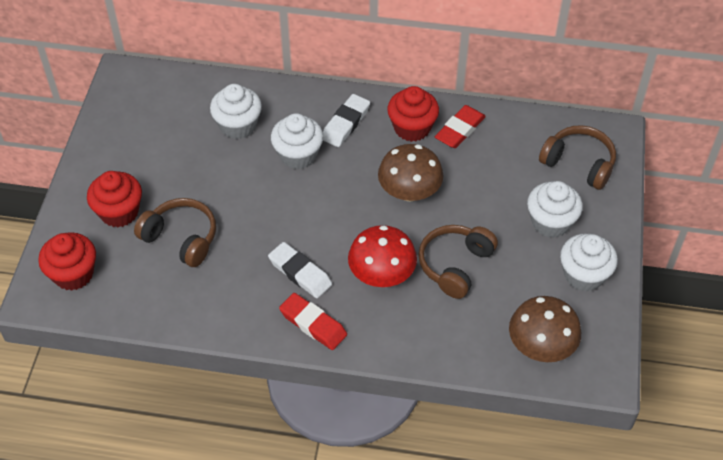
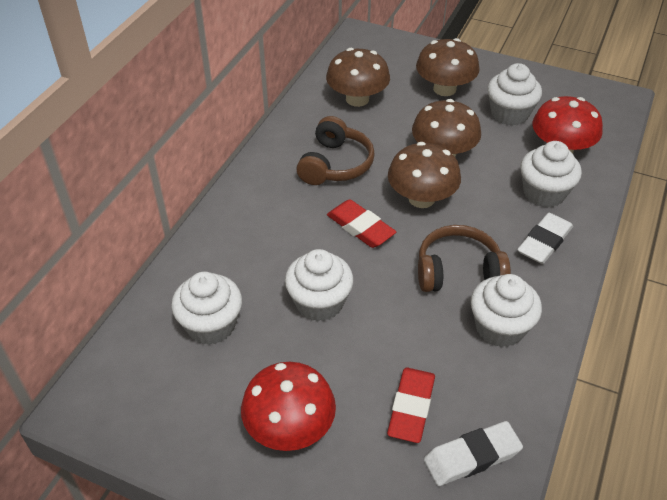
brown headphones: [134,198,216,267] [418,225,498,299] [539,125,616,190] = 3 -> [296,116,375,185] [418,225,511,292] = 2
brown mushroom: [378,144,443,201] [509,296,581,362] = 2 -> [326,48,390,107] [388,142,461,208] [412,99,481,157] [416,38,479,96] = 4
red cupcake: [38,232,96,291] [87,171,142,227] [387,86,439,142] = 3 -> none = 0
red mushroom: [348,225,417,287] = 1 -> [241,362,336,451] [533,96,603,154] = 2
white cupcake: [210,84,262,139] [271,113,323,169] [527,181,583,238] [560,233,618,292] = 4 -> [171,272,242,345] [285,249,353,321] [471,274,542,347] [487,63,542,126] [520,141,582,208] = 5

